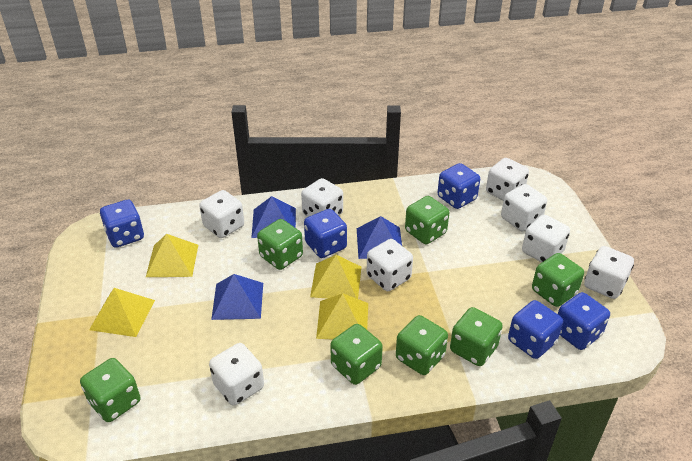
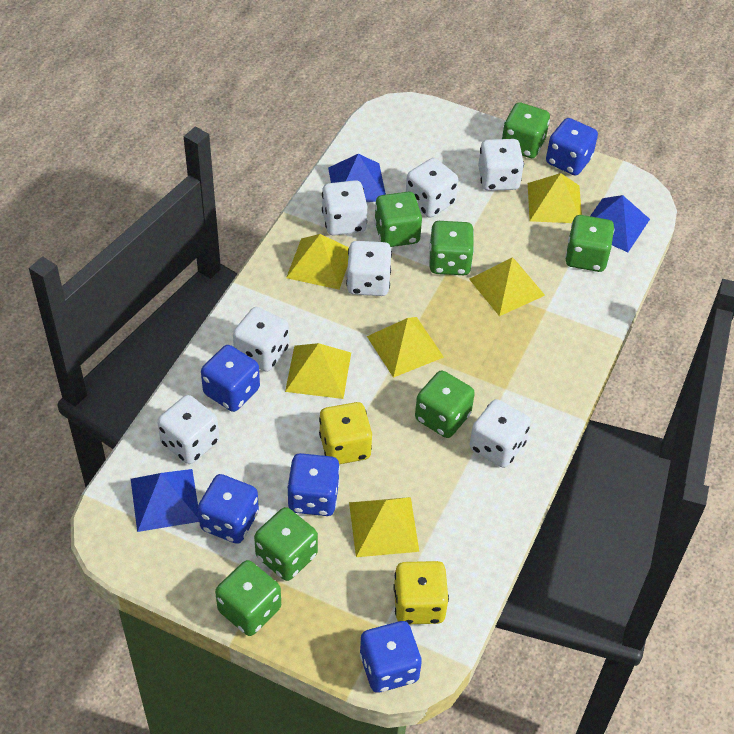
white dice: [199,190,244,238] [209,343,264,406] [301,178,343,217] [367,239,413,291] [486,158,529,201] [501,184,547,231] [522,215,570,262] [584,246,634,299] = 8 -> [157,395,219,464] [233,307,289,372] [322,180,367,236] [346,241,392,296] [406,158,458,218] [470,399,531,468] [478,139,524,191] = 7
yellow dice: none = 0 -> [319,402,372,464] [393,561,449,624] = 2
yellow pyramid: [89,288,155,337] [146,234,198,277] [310,255,361,299] [316,293,368,339] = 4 -> [285,343,351,399] [286,234,349,290] [349,497,419,557] [367,317,444,378] [469,258,545,316] [528,173,582,223] = 6

